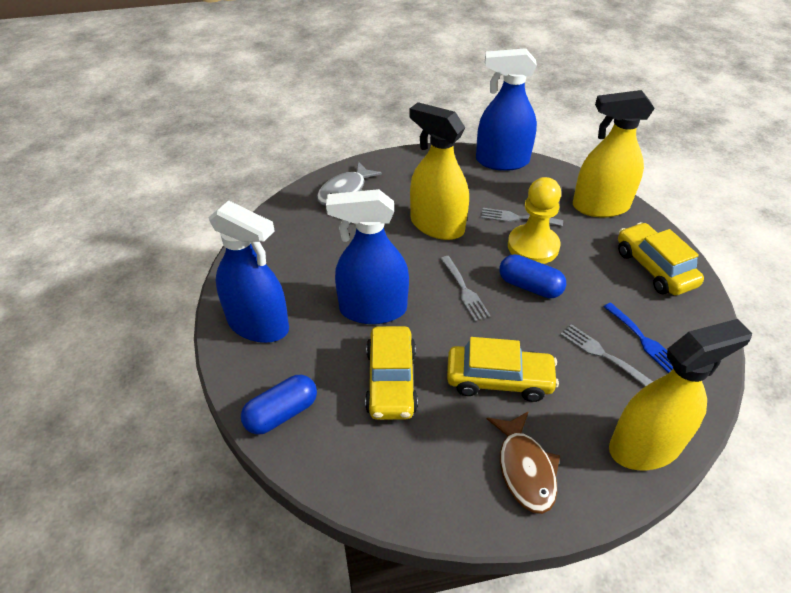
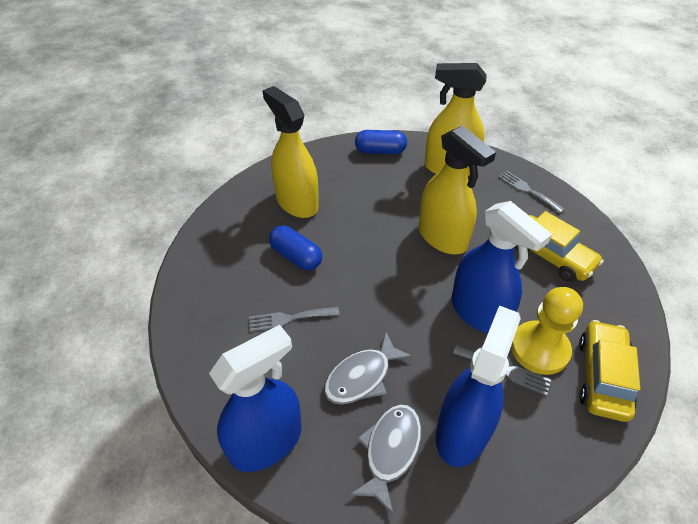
blue fork: [604,303,673,373] = 1 -> none = 0
brown fish: [487,411,560,514] = 1 -> none = 0
grey fish: [317,161,382,206] = 1 -> [324,332,413,405] [350,404,421,514] = 2
yellow car: [365,326,418,420] [447,337,559,402] [618,222,704,296] = 3 -> [515,211,604,282] [579,320,640,422] = 2

